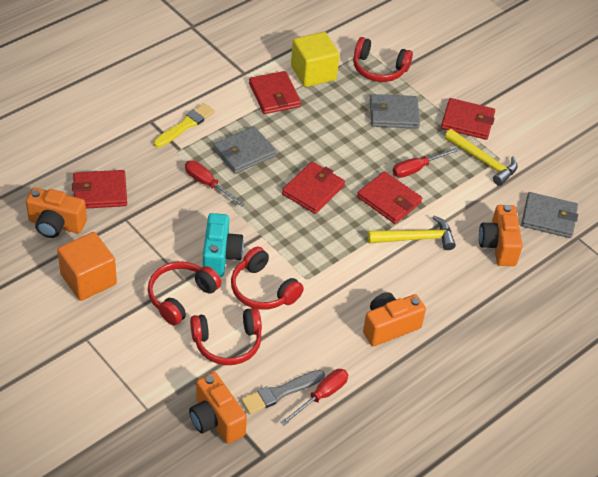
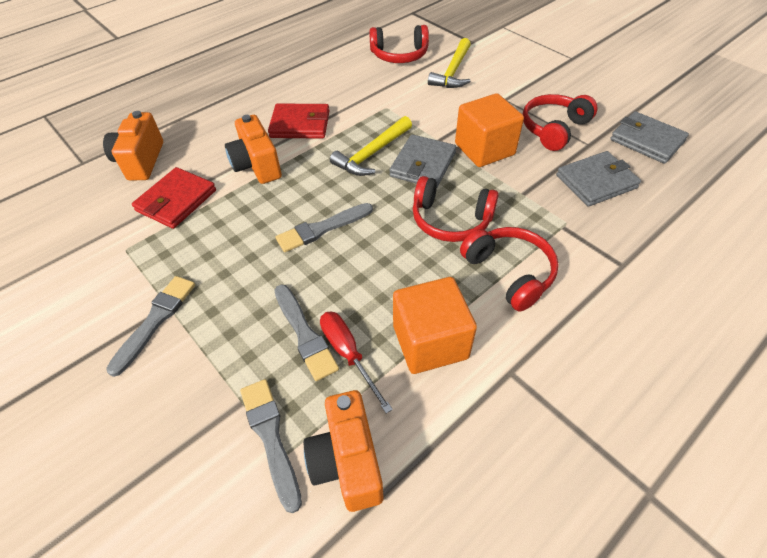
grey brush: [241,370,325,414] = 1 -> [106,276,195,377] [240,379,302,513] [274,285,339,381] [276,203,373,252] = 4
orange camera: [26,188,87,238] [189,372,247,444] [363,292,426,346] [479,205,523,266] = 4 -> [103,111,163,181] [225,115,282,184] [304,390,383,512] = 3
orange cube: [57,232,117,301] = 1 -> [393,277,477,374] [455,93,524,167] = 2
red screwdriver: [185,160,245,207] [280,369,348,426] [393,148,459,178] = 3 -> [320,311,393,413] = 1
red wallet: [72,170,127,209] [249,71,301,114] [282,162,345,214] [357,171,422,224] [441,98,495,140] = 5 -> [132,167,216,229] [268,103,330,139] = 2
turquoise camera: [203,213,244,277] = 1 -> none = 0
yellow brush: [154,103,215,148] = 1 -> none = 0
yellow cube: [291,32,340,87] = 1 -> none = 0

